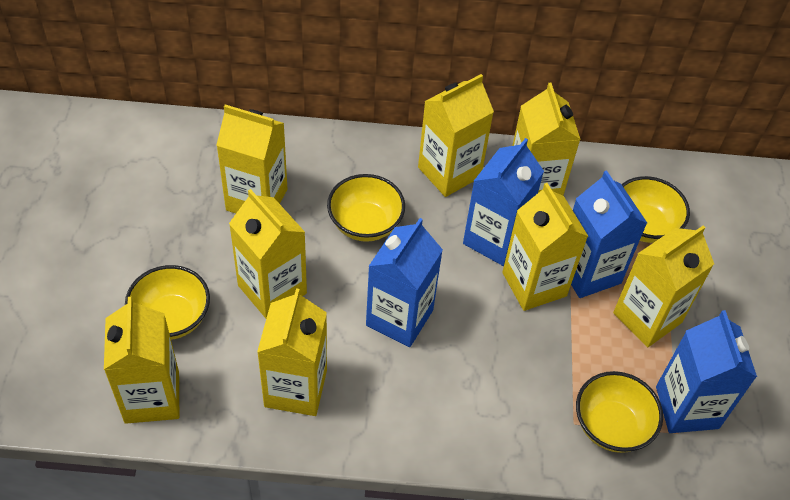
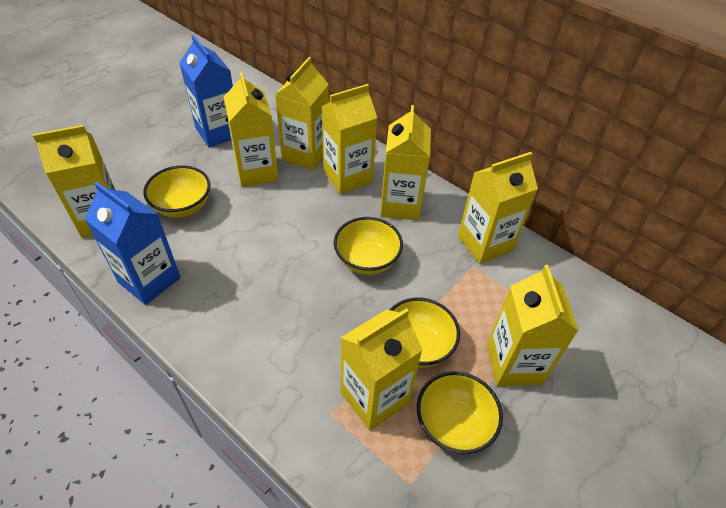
blue carton: [366,218,443,347] [463,138,544,266] [571,170,647,298] [656,310,757,433] = 4 -> [85,182,181,305] [179,35,233,148] = 2

